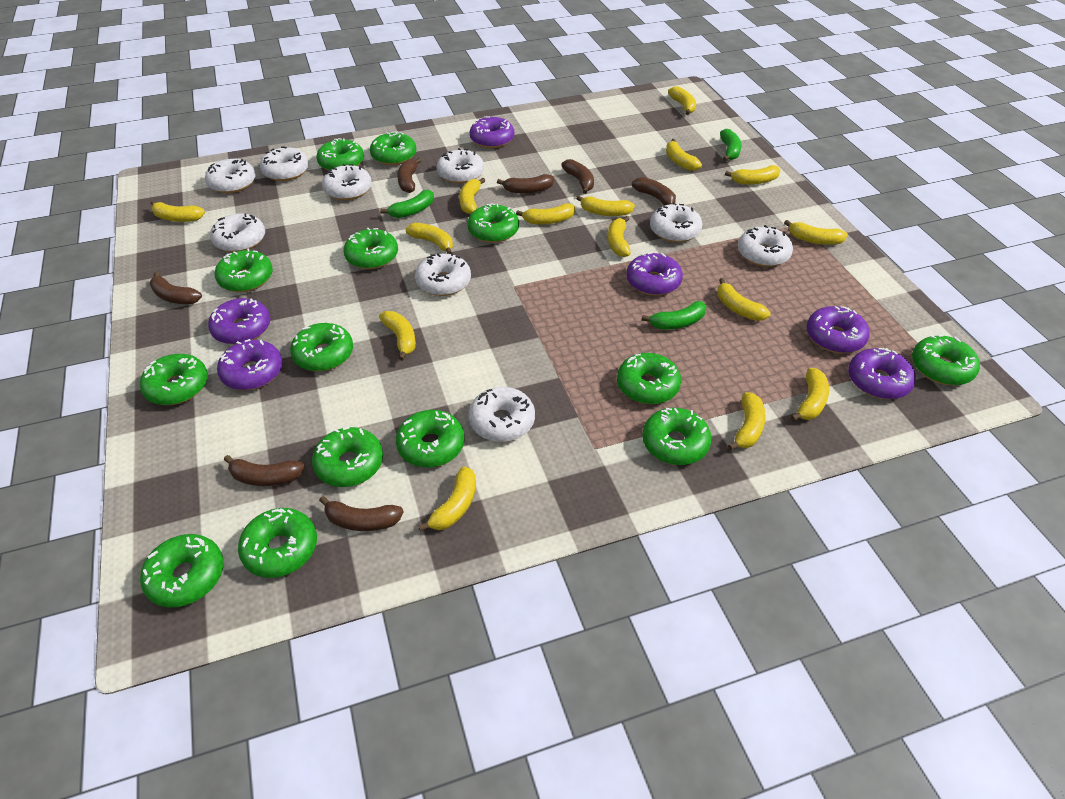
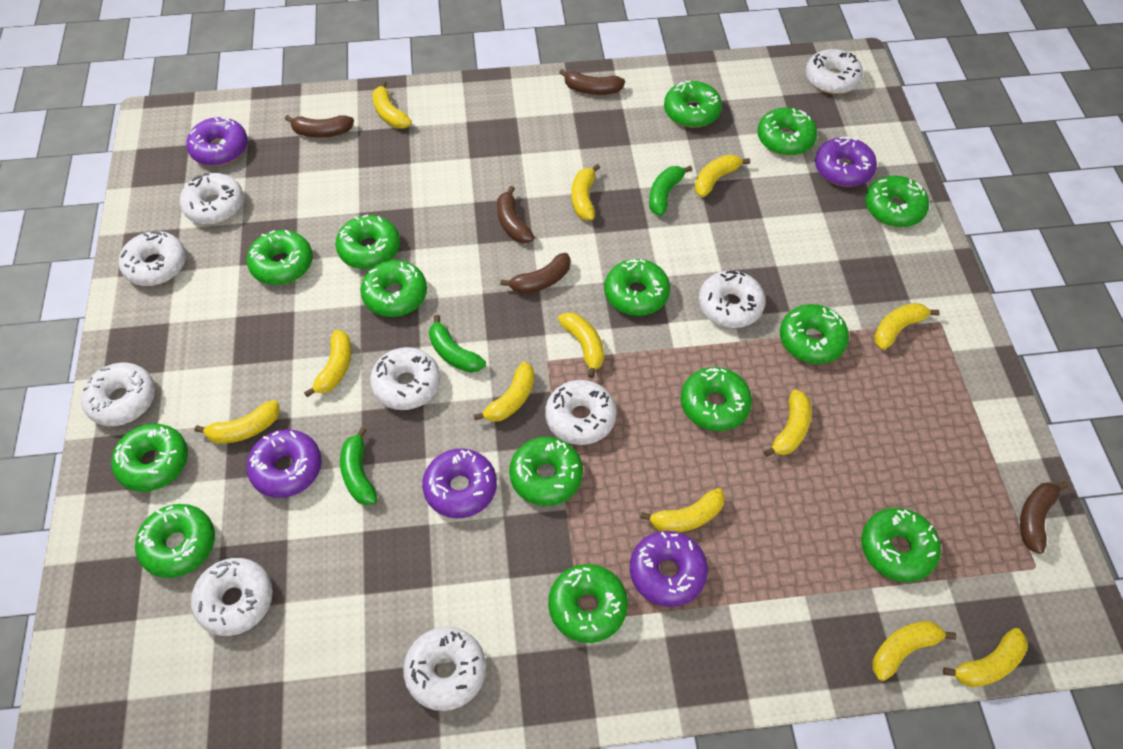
brown banana: [149,272,202,304] [224,455,305,486] [319,496,404,531] [397,158,421,193] [497,174,554,193] [561,159,594,194] [632,177,676,205] = 7 -> [285,115,354,138] [497,186,534,243] [500,253,571,294] [559,69,625,95] [1020,481,1068,554] = 5
purple donut: [208,298,270,344] [217,339,283,390] [470,116,514,148] [626,252,683,296] [806,306,870,353] [848,348,916,399] = 6 -> [186,117,248,166] [246,429,322,498] [422,448,497,518] [630,531,708,607] [815,136,877,187] = 5
yellow banana: [151,201,205,222] [379,311,416,361] [406,223,453,254] [418,466,476,531] [459,178,485,214] [516,203,575,225] [576,195,635,216] [608,216,631,257] [666,139,702,171] [668,86,696,115] [717,278,771,321] [725,165,780,185] [728,392,766,451] [784,220,848,245] [791,368,829,421] = 15 -> [194,400,280,444] [304,330,351,397] [372,81,412,128] [474,362,534,422] [558,312,604,378] [571,164,600,220] [640,488,725,532] [695,154,750,197] [764,389,812,457] [872,621,956,681] [874,303,939,350] [943,628,1028,687] = 12

